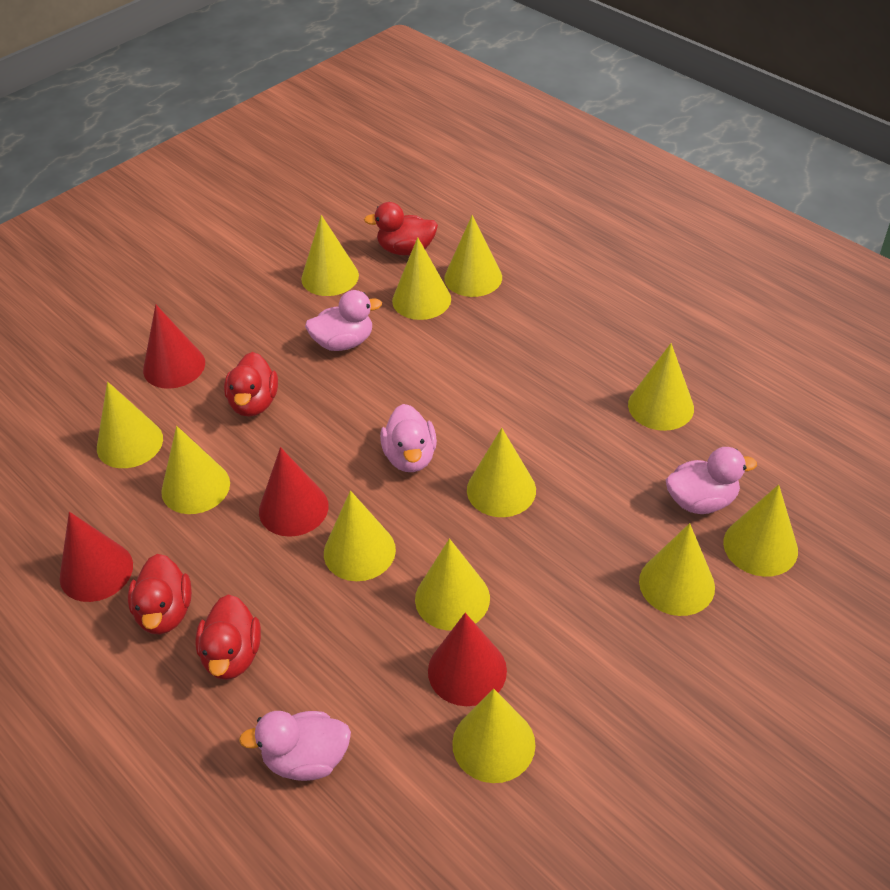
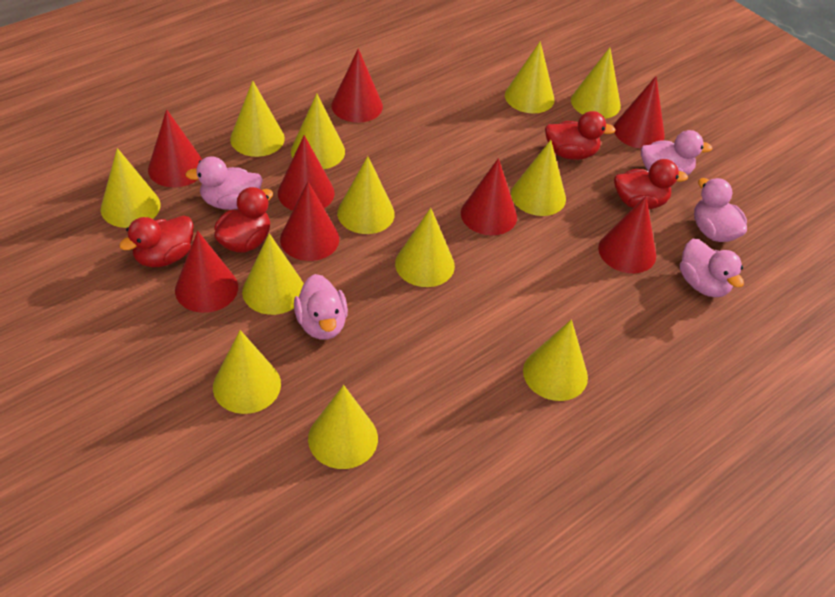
pink duck: [239,711,351,781] [305,290,382,351] [380,404,437,472] [666,447,757,514] = 4 -> [185,156,263,210] [294,274,348,340] [641,130,712,175] [680,239,744,297] [694,178,747,242] = 5
red cone: [60,512,133,602] [143,304,205,389] [259,447,329,537] [428,613,507,706] = 4 -> [148,109,203,187] [175,231,238,313] [278,135,335,211] [280,182,339,261] [331,48,383,123] [461,158,517,235] [598,196,656,273] [614,76,665,149] = 8

